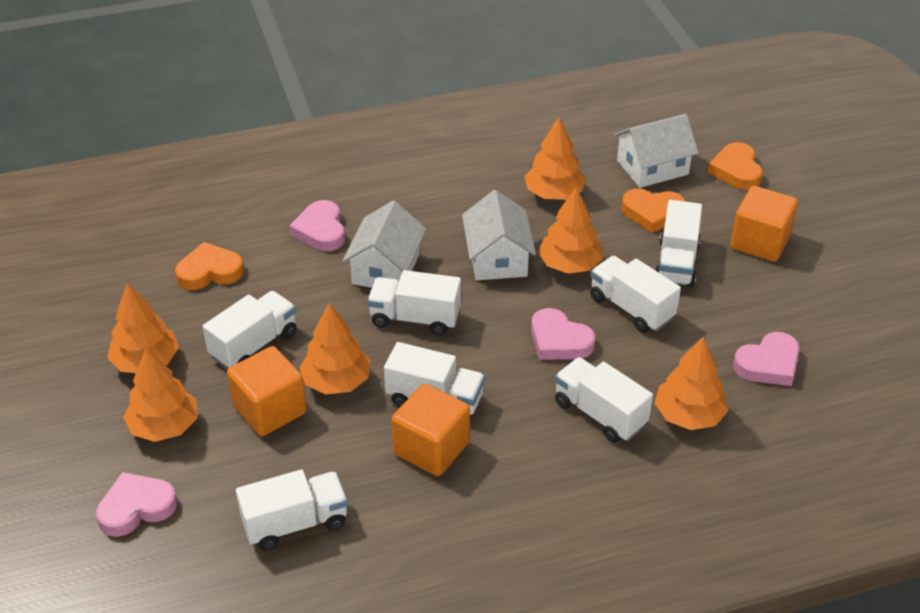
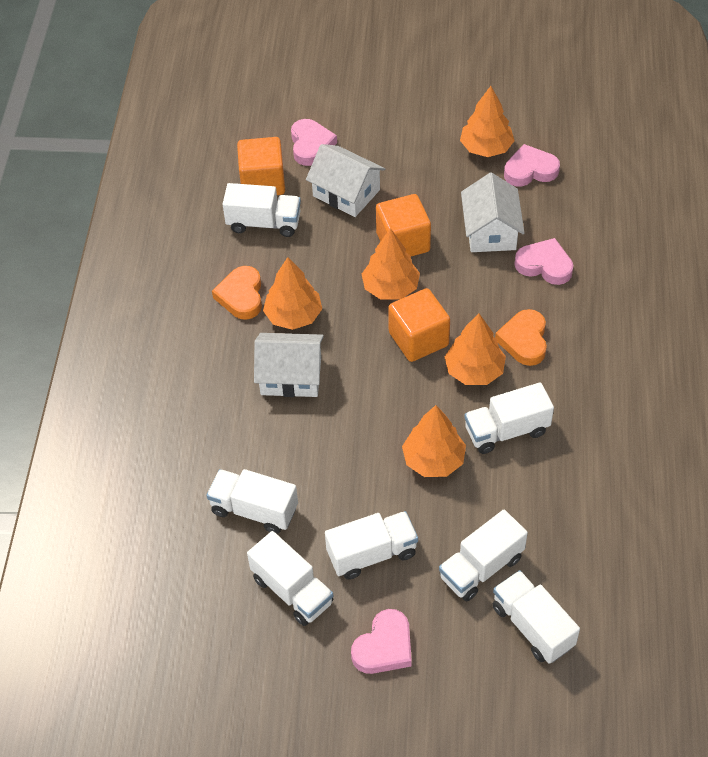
orange heart: [175,242,244,290] [621,189,686,233] [708,142,763,190] = 3 -> [212,266,262,320] [495,309,547,366] = 2
orange tree: [107,283,179,373] [123,348,197,442] [299,303,371,394] [524,117,586,200] [538,187,603,274] [654,337,729,430] = 6 -> [263,257,322,330] [362,228,420,300] [402,405,466,477] [444,313,506,385] [460,86,515,157] = 5

